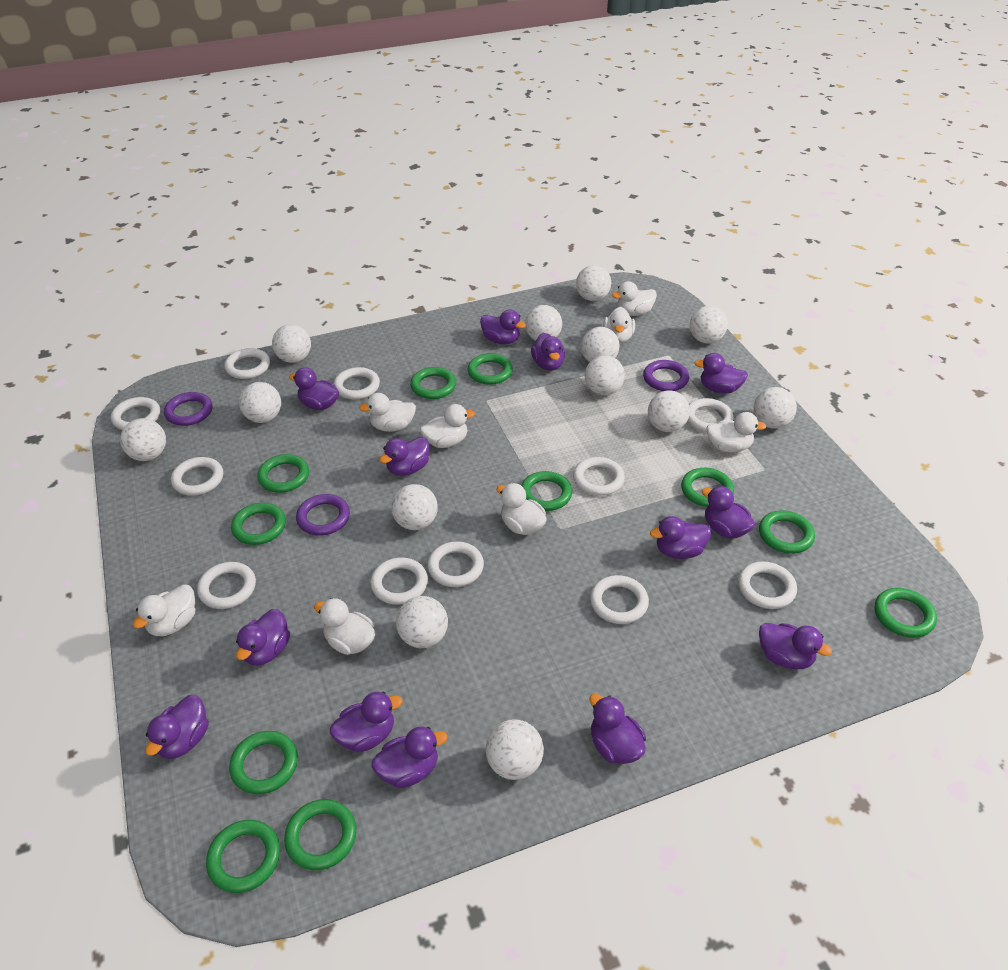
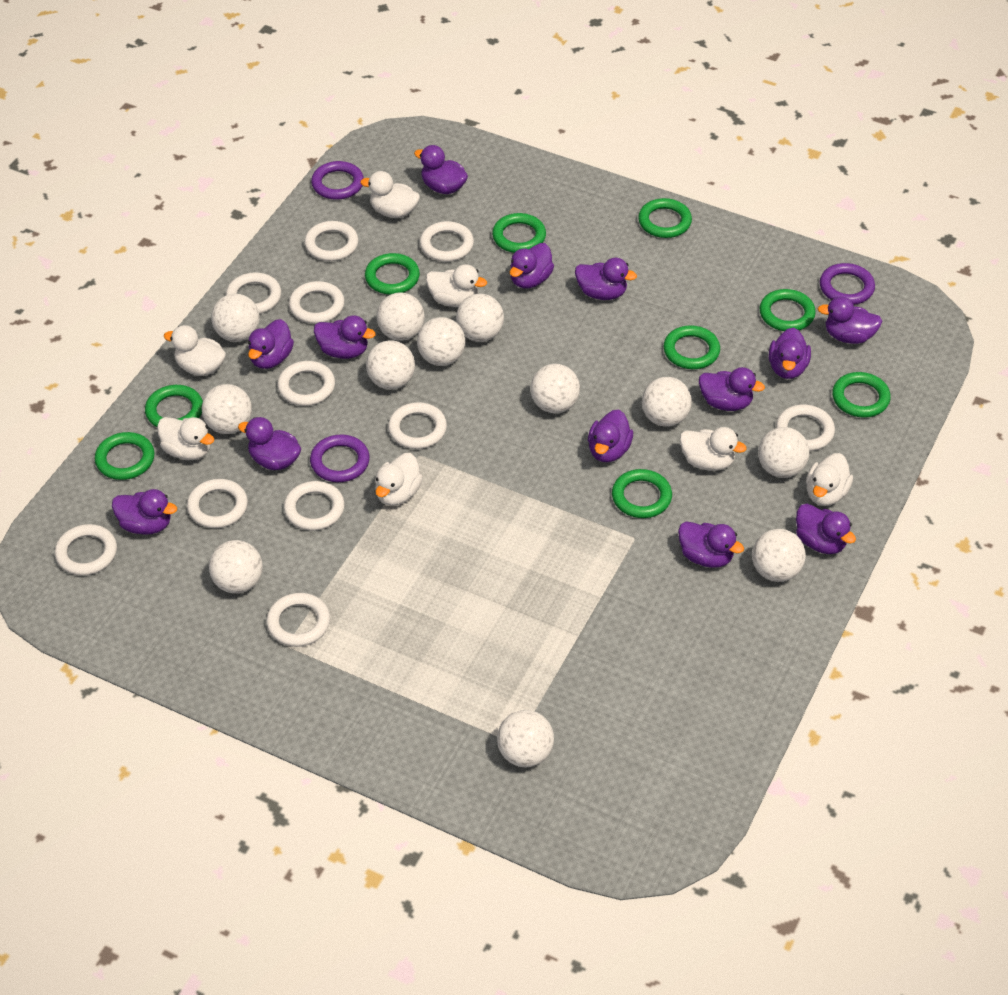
green ring: [206,820,280,893] [229,731,298,794] [231,503,286,545] [257,454,309,493] [284,799,357,870] [410,367,456,399] [468,353,513,385] [521,471,572,511] [681,468,734,507] [759,510,815,554] [875,588,937,638] = 11 -> [95,432,155,480] [145,385,203,427] [365,253,420,295] [492,213,546,253] [612,469,672,518] [638,198,692,238] [663,325,720,369] [760,289,816,331] [832,372,891,418] = 9
white ball: [120,418,166,461] [239,382,281,423] [272,324,311,363] [391,484,438,530] [396,596,448,648] [486,719,544,780] [525,305,562,341] [576,265,611,301] [581,327,620,362] [585,355,625,395] [648,391,690,432] [690,306,728,343] [754,387,797,429] = 13 -> [202,384,252,434] [209,540,263,594] [211,294,260,342] [366,340,415,389] [377,292,425,341] [417,317,465,366] [456,294,504,342] [497,710,554,768] [530,364,580,413] [642,377,692,427] [752,529,806,582] [758,427,810,478] = 12
white duck: [133,584,196,636] [314,598,375,655] [359,393,416,432] [420,404,475,448] [496,483,547,535] [603,307,635,343] [612,281,657,316] [706,412,766,453] = 8 -> [157,417,215,460] [164,325,226,376] [360,171,420,218] [375,453,423,506] [426,264,487,307] [680,427,747,471] [806,453,853,506] = 7

